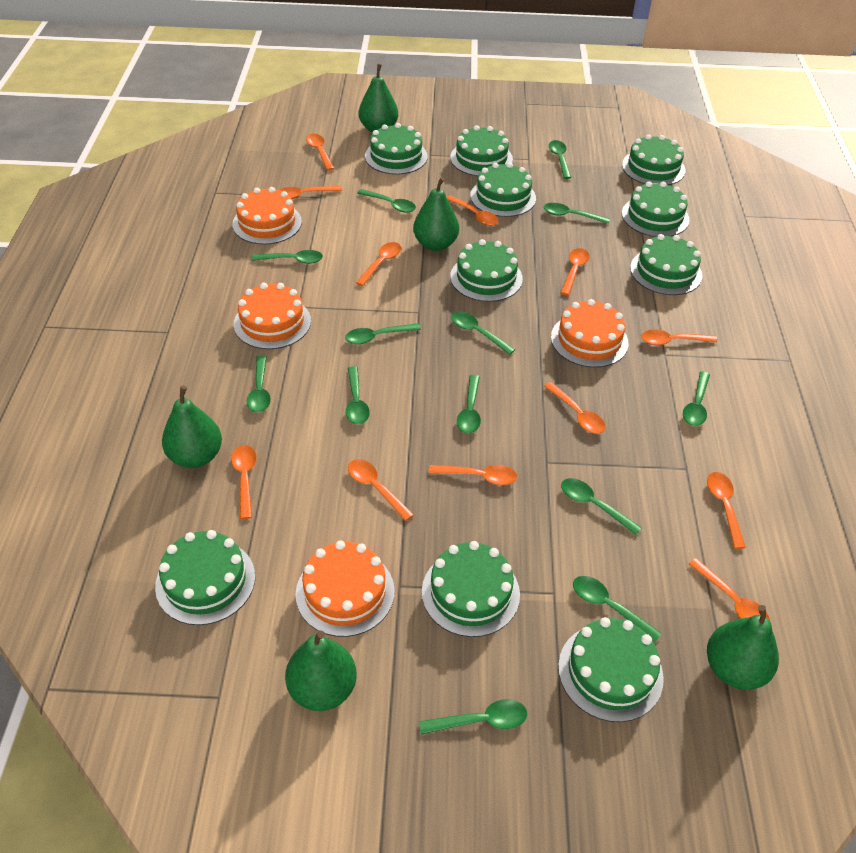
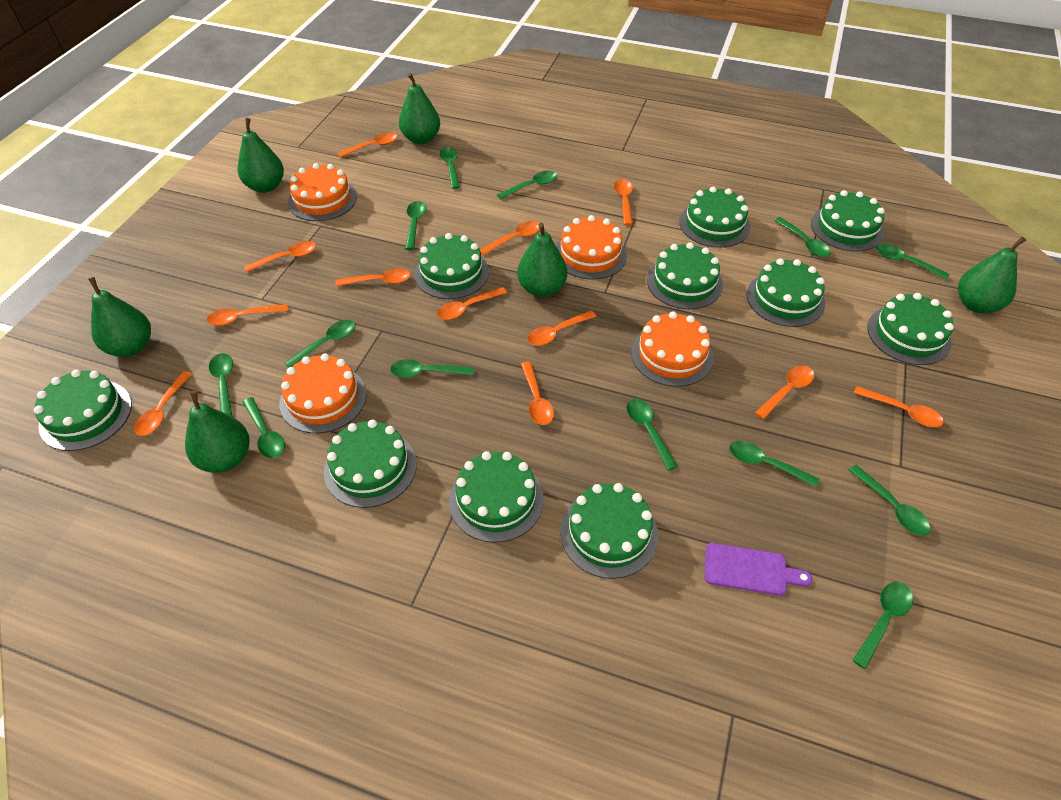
green pear: [162,386,222,468] [285,631,357,711] [359,64,398,133] [413,177,459,251] [707,605,779,690] = 5 -> [88,277,151,357] [185,390,250,473] [238,118,284,193] [399,73,440,144] [517,223,567,297] [958,237,1026,314] = 6
purple cutting board: none = 0 -> [705,543,812,596] = 1

